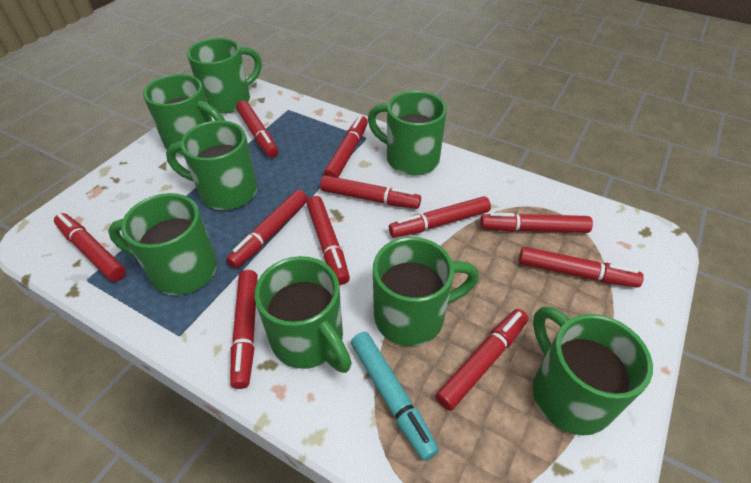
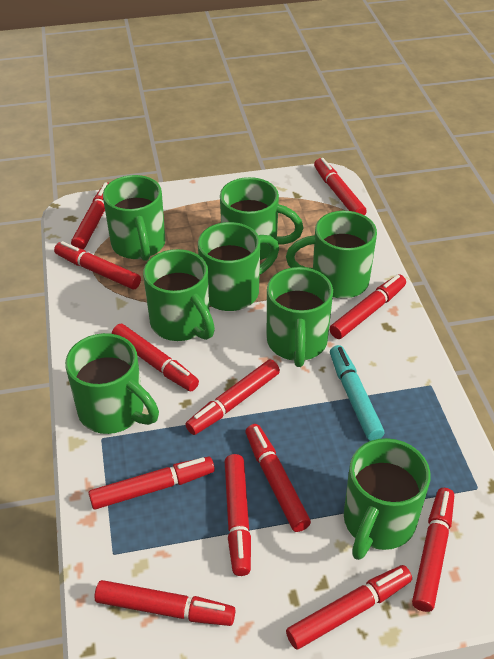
red marker: [54,213,126,282] [226,190,308,269] [230,270,258,389] [236,100,278,158] [307,196,350,285] [320,175,421,209] [324,116,368,178] [389,196,491,238] [435,309,528,411] [480,213,593,233] [519,247,644,288] = 11 -> [54,241,141,289] [71,182,109,249] [89,456,215,510] [94,580,235,626] [112,324,199,391] [185,360,280,435] [225,454,251,576] [245,424,311,532] [286,565,412,649] [314,158,367,216] [329,274,406,339] [412,488,454,612] = 12

